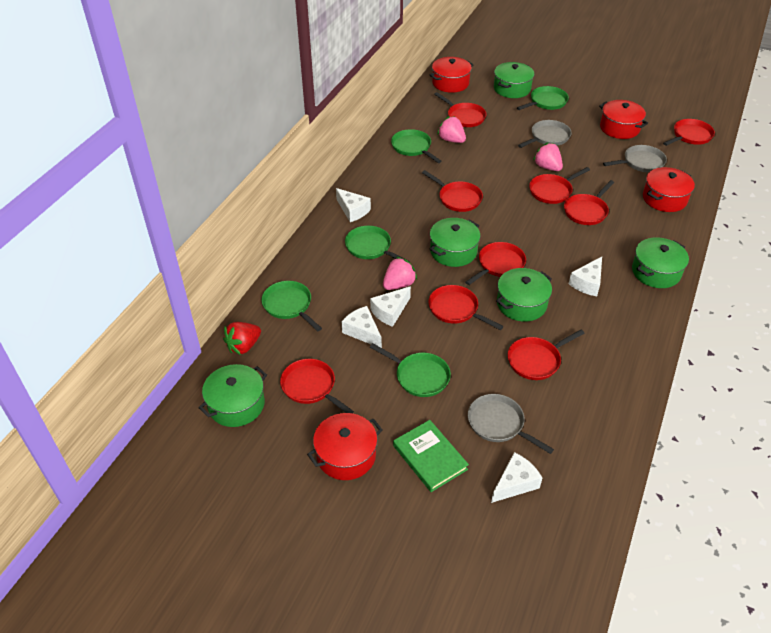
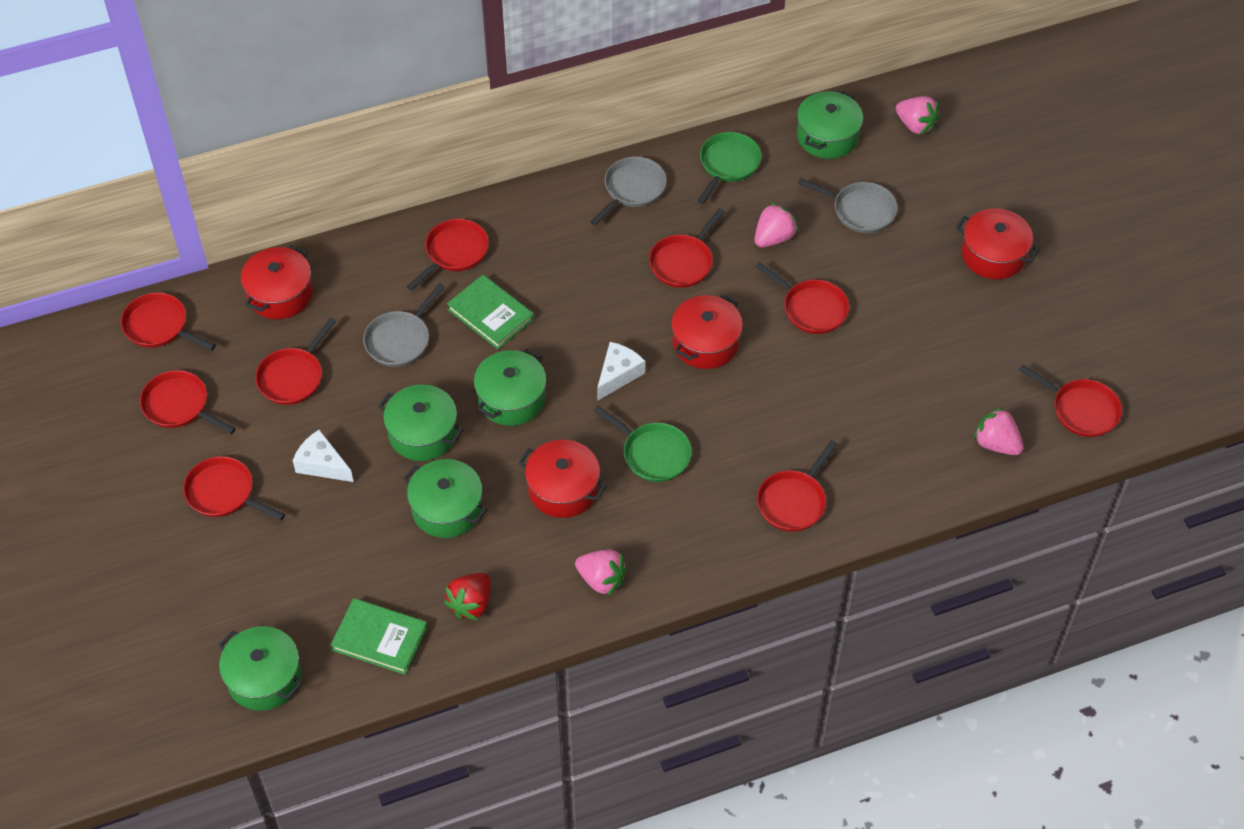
green book: [393,420,469,492] = 1 -> [331,598,427,675] [447,275,534,349] = 2
green pan: [262,281,322,331] [345,226,410,263] [370,343,451,397] [391,129,441,163] [517,86,569,110] = 5 -> [593,405,692,482] [698,132,761,204] = 2
pink strawberry: [383,257,417,290] [437,116,466,143] [533,143,563,171] = 3 -> [575,549,627,596] [755,202,798,247] [896,96,940,135] [974,407,1024,455] = 4
white cheese: [336,188,371,222] [342,306,382,348] [370,286,411,327] [491,452,542,503] [569,257,602,296] = 5 -> [293,430,354,482] [597,342,645,401] = 2

